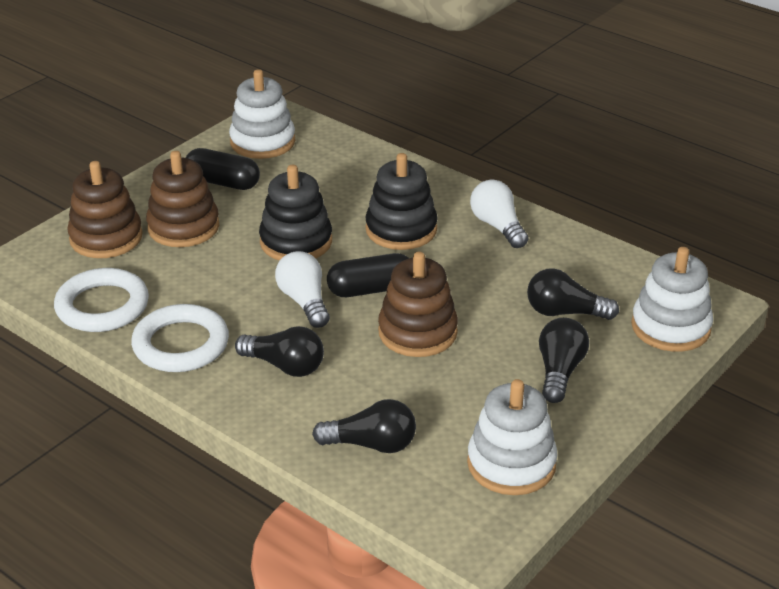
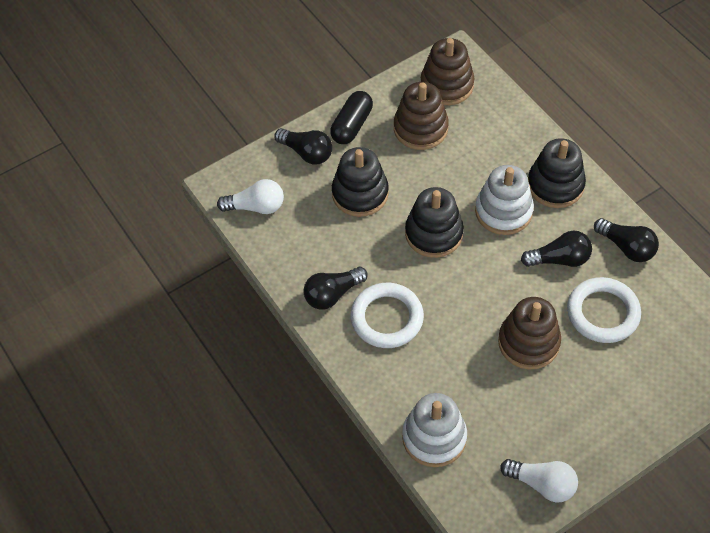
black capsule: [186,148,260,190] [327,253,409,297] = 2 -> [330,91,373,144] = 1
black stacking toy: [259,165,332,261] [365,153,438,250] = 2 -> [332,147,389,217] [405,187,464,258] [528,138,586,208] = 3
white stacking toy: [229,69,295,159] [467,379,558,495] [631,247,713,352] = 3 -> [402,393,467,467] [475,165,534,235] = 2

